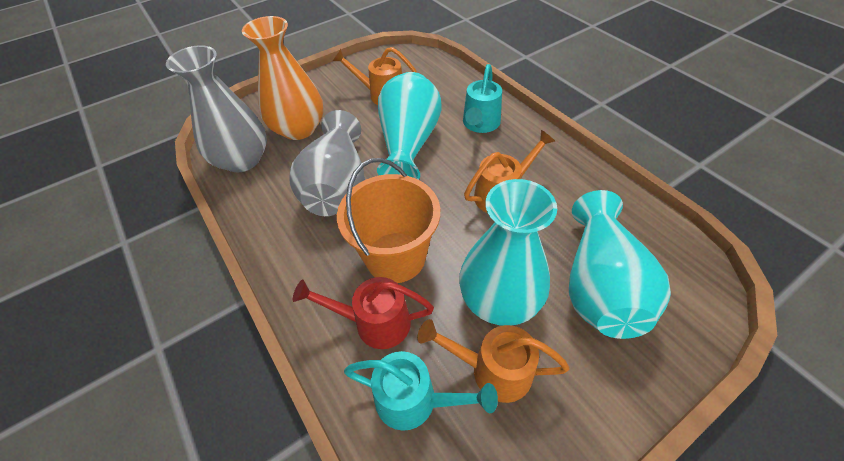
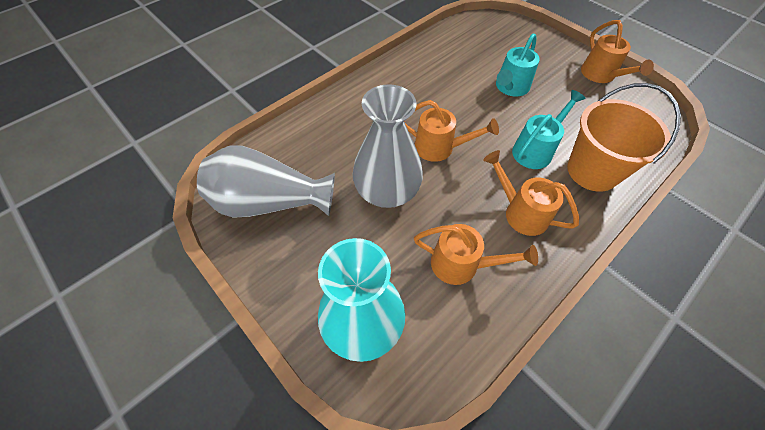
orange vase: [242,16,323,140] = 1 -> none = 0
orange watering can: [333,47,417,105] [417,319,569,403] [464,130,555,213] = 3 -> [404,100,499,162] [414,224,538,285] [483,150,579,236] [581,20,654,83] = 4
red watering can: [292,277,434,349] = 1 -> none = 0
turquoise vase: [377,72,442,180] [459,179,557,326] [569,190,671,339] = 3 -> [318,238,405,362] = 1

